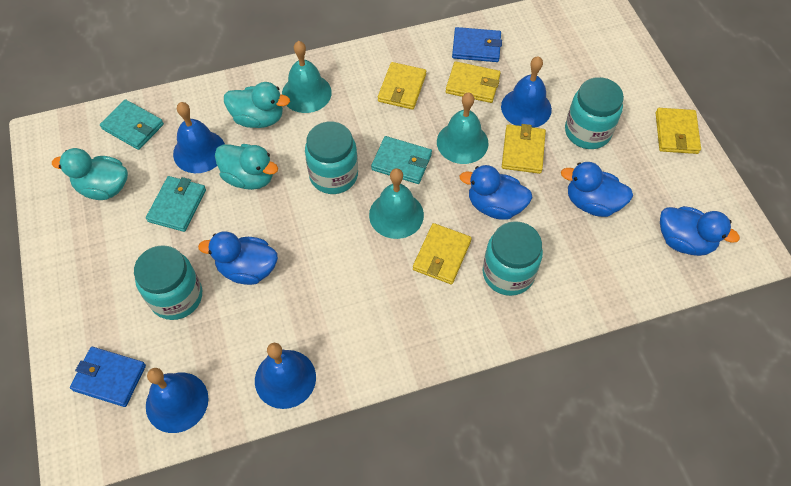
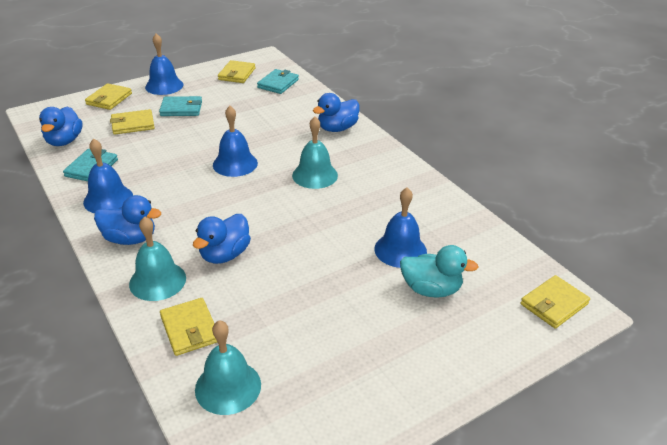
blue wallet: [70,347,146,407] [452,27,502,62] = 2 -> none = 0
turquoise duck: [52,148,128,200] [215,144,278,190] [224,82,290,128] = 3 -> [400,245,478,298] = 1
turquoise jar: [134,245,202,320] [305,122,358,194] [483,221,543,296] [565,77,624,149] = 4 -> none = 0

